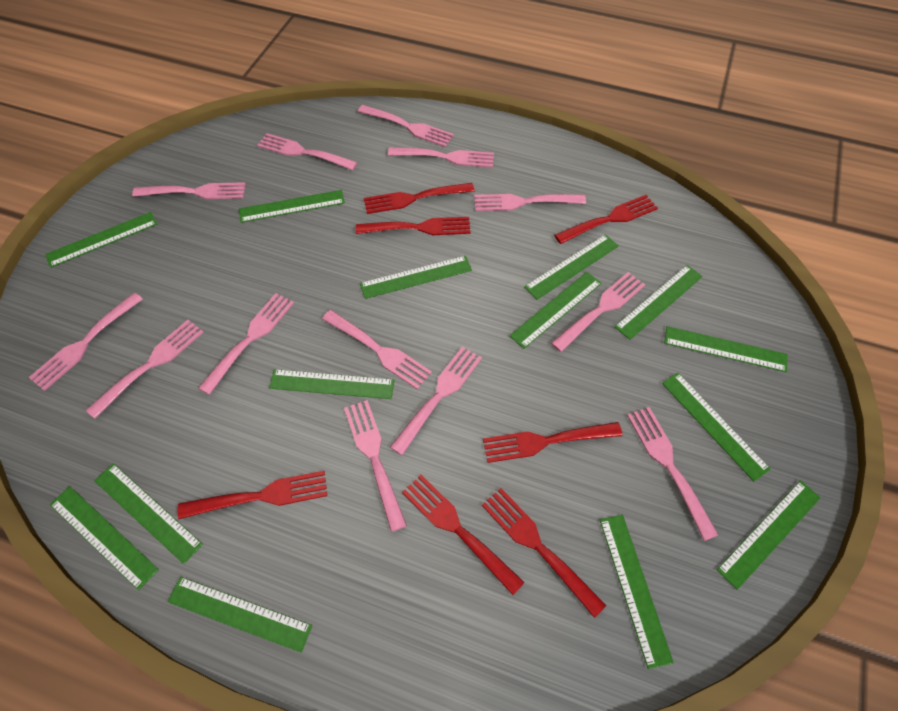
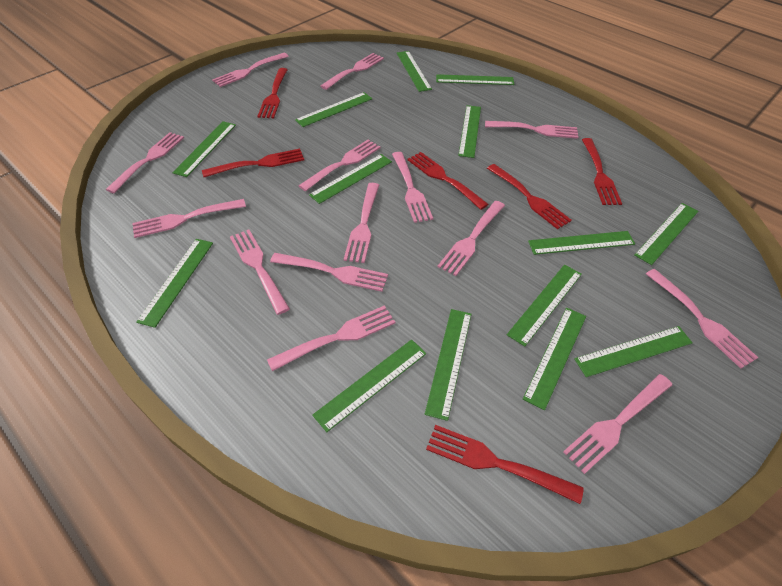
pink fork: [28,292,143,391] [86,320,204,419] [132,182,246,199] [198,293,294,395] [257,133,358,170] [322,310,432,390] [344,400,407,532] [358,105,454,147] [388,147,494,168] [390,346,482,455] [474,194,586,211] [551,272,645,352] [627,407,718,541] = 13 -> [106,132,184,194] [132,199,246,238] [212,53,289,87] [230,230,290,315] [267,305,395,371] [270,253,388,292] [299,140,381,191] [321,53,384,90] [344,183,379,263] [392,152,433,223] [437,201,505,276] [485,121,579,139] [563,374,672,474] [646,269,759,368] = 14
red fork: [178,471,327,519] [356,217,471,235] [364,183,475,214] [402,475,525,595] [482,488,606,618] [483,422,622,463] [554,195,658,244] = 7 -> [202,149,304,177] [258,68,288,118] [407,152,488,210] [426,425,584,504] [487,164,572,229] [582,138,622,205] = 6

